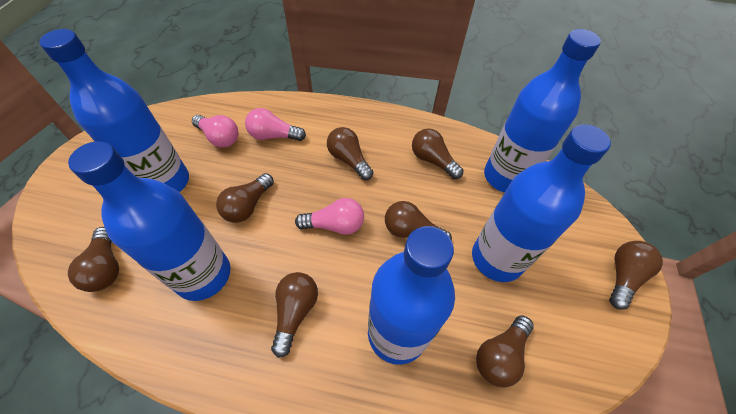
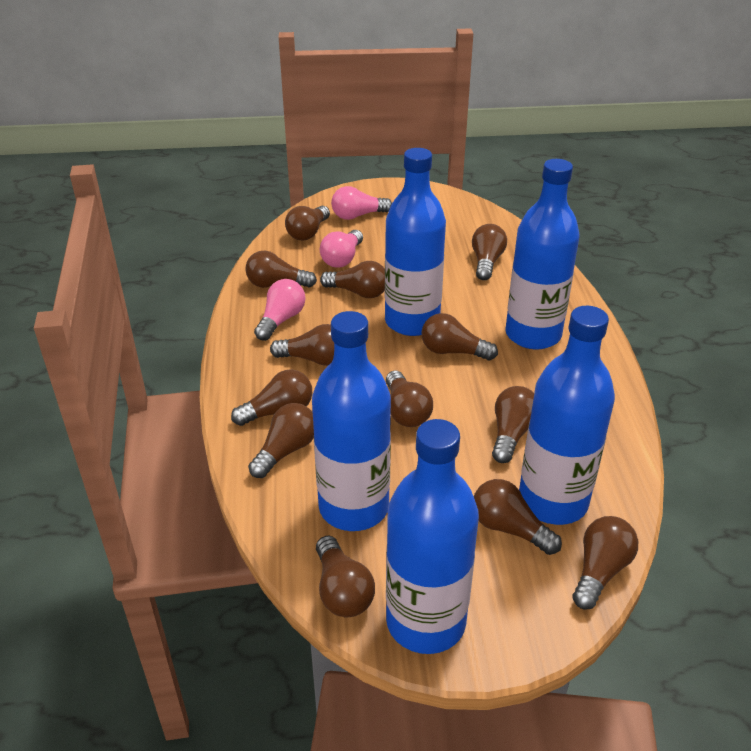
brown light bulb: [68,227,119,292] [216,173,274,223] [271,272,318,358] [327,127,373,180] [385,201,452,241] [412,128,463,179] [476,315,534,388] [609,241,663,310] = 8 -> [231,369,312,426] [245,251,317,288] [248,403,314,478] [270,324,334,366] [285,206,330,241] [316,536,375,617] [320,261,385,298] [386,371,433,427] [422,313,498,360] [472,224,507,280] [474,479,562,555] [492,386,534,463] [573,516,638,610] = 13

